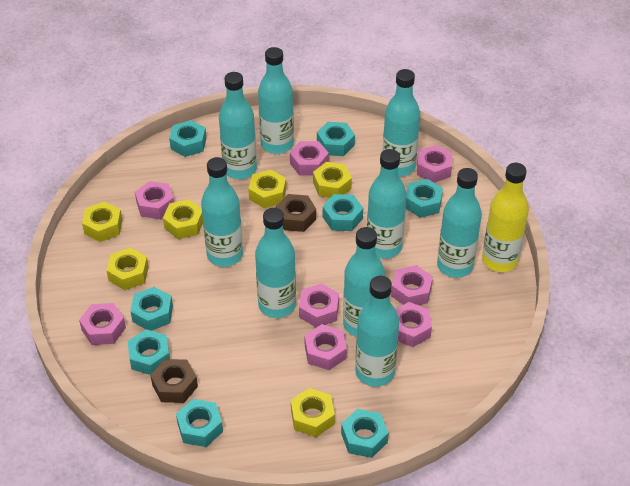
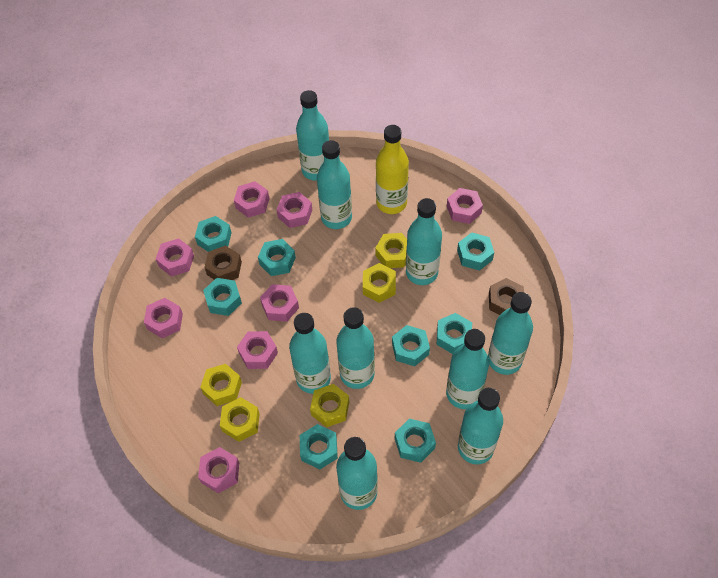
yellow nut: [82,201,122,242] [106,248,149,290] [163,199,203,239] [248,170,286,208] [291,388,335,437] [313,162,352,198] = 6 -> [200,364,242,406] [220,397,260,442] [310,384,349,427] [363,263,396,303] [375,233,407,268] = 5

